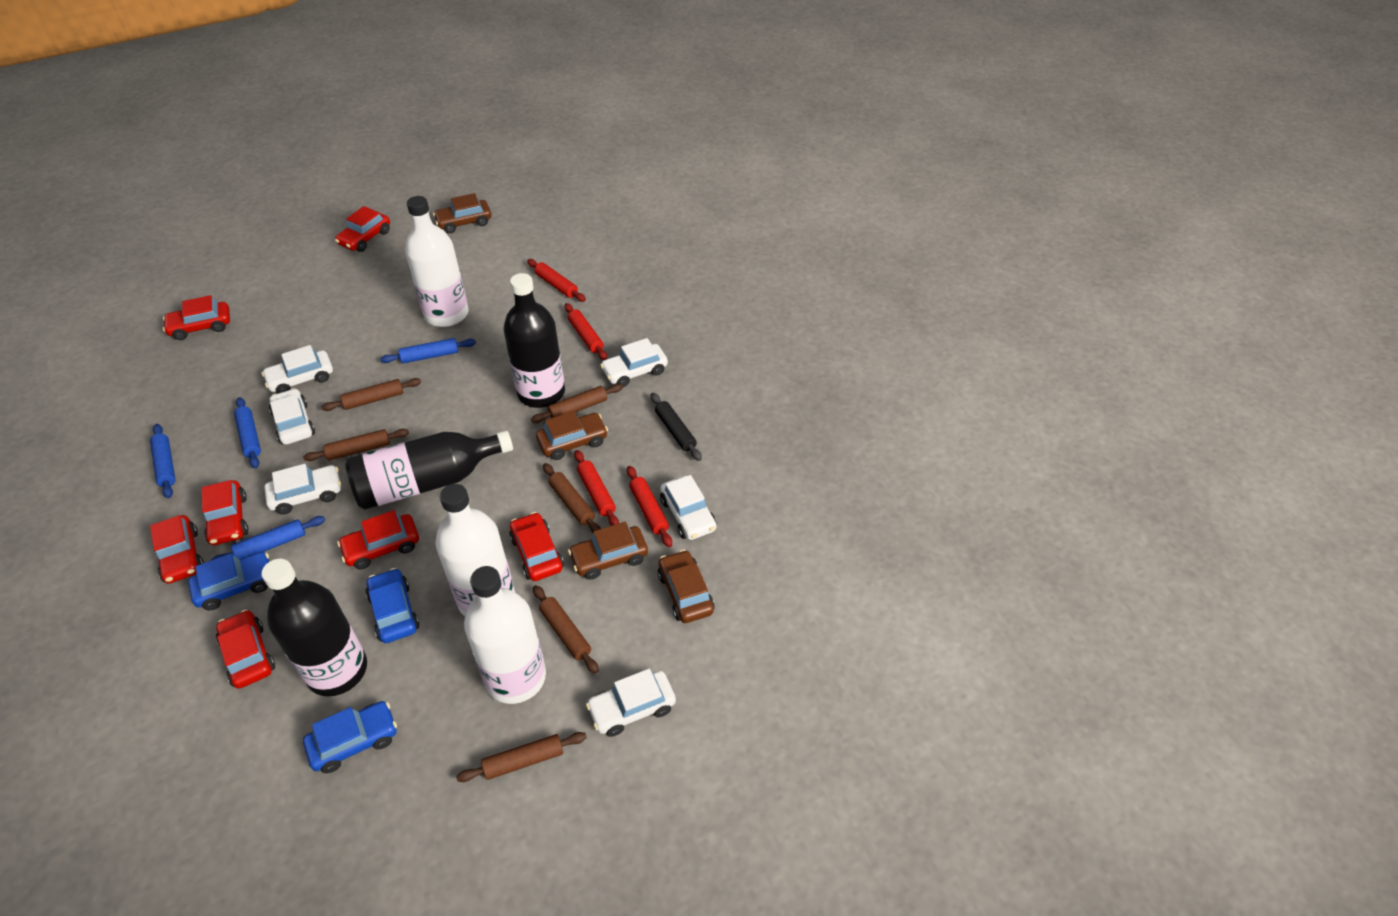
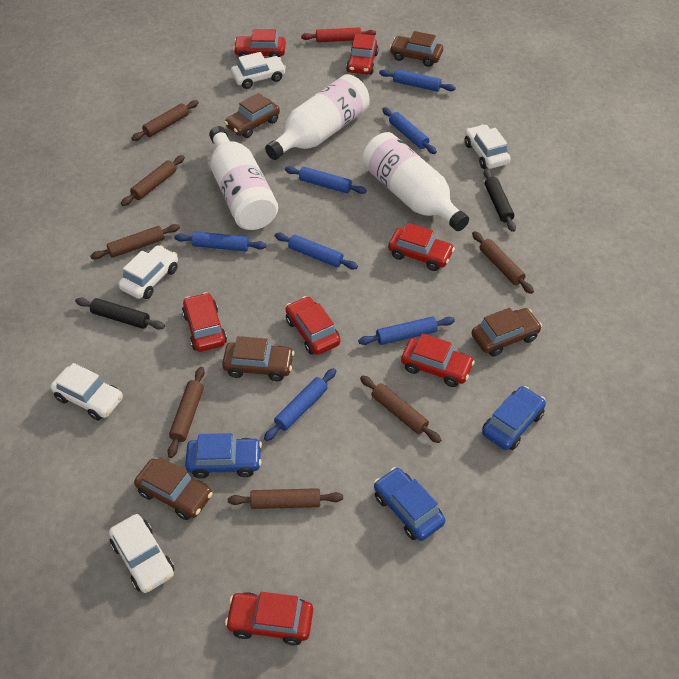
black bottle: [262,559,367,697] [345,430,513,510] [503,273,565,408] = 3 -> none = 0
black rolling pin: [651,393,702,461] = 1 -> [75,298,165,330] [484,168,516,232] = 2
blue rolling pin: [150,424,176,498] [212,516,325,560] [234,397,261,469] [380,338,476,363] = 4 -> [174,231,266,252] [264,368,336,441] [275,233,358,270] [285,166,367,194] [358,317,455,345] [379,69,456,92] [382,107,437,154] = 7
brown car: [433,193,491,233] [536,411,608,460] [568,522,648,580] [658,550,715,623] = 4 -> [134,457,213,520] [222,336,294,381] [224,93,280,138] [389,31,443,67] [472,308,542,357] = 5
brown rolling pin: [303,429,409,461] [321,378,421,411] [456,732,587,782] [531,384,623,423] [533,585,599,674] [543,463,601,534] = 6 -> [90,224,180,260] [121,155,185,206] [132,100,199,141] [167,367,205,458] [228,488,343,509] [360,375,441,443] [472,231,534,294] = 7
red rolling pin: [527,259,586,302] [565,303,607,360] [574,450,619,526] [627,466,672,547] = 4 -> [301,27,376,42] = 1
white car: [262,345,333,394] [264,464,341,515] [269,388,315,445] [586,668,676,737] [600,338,668,387] [660,475,717,540] = 6 -> [50,363,123,420] [109,514,174,593] [118,245,178,299] [231,52,286,89] [464,124,511,169] = 5

